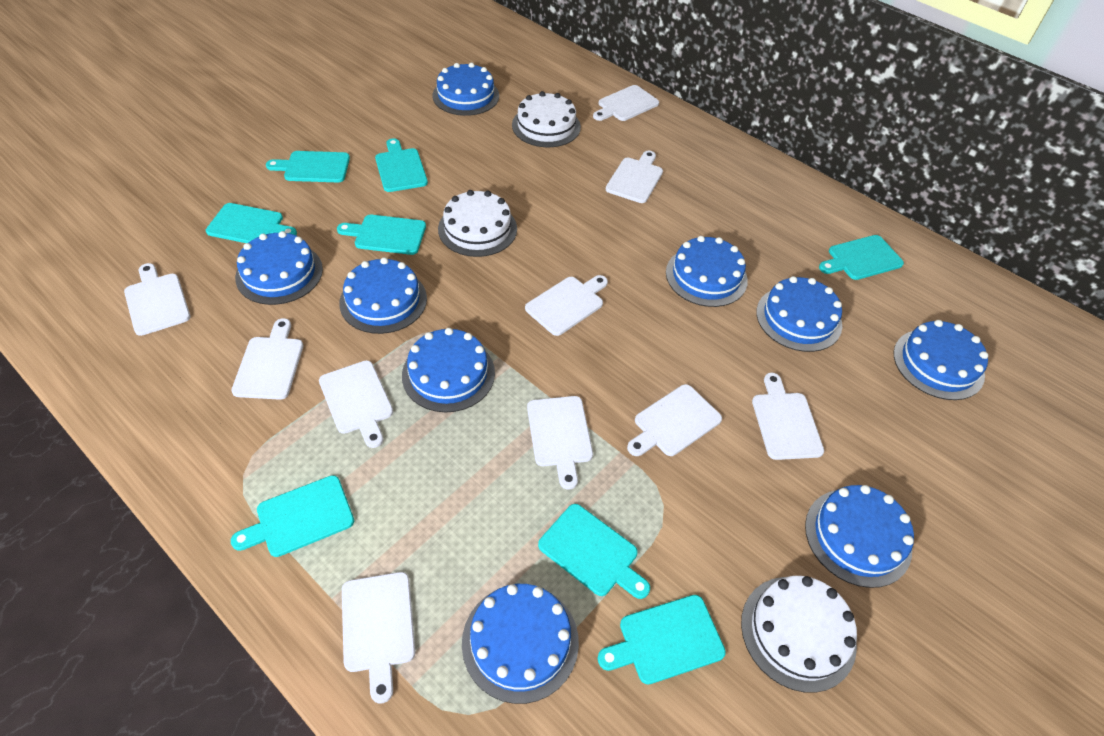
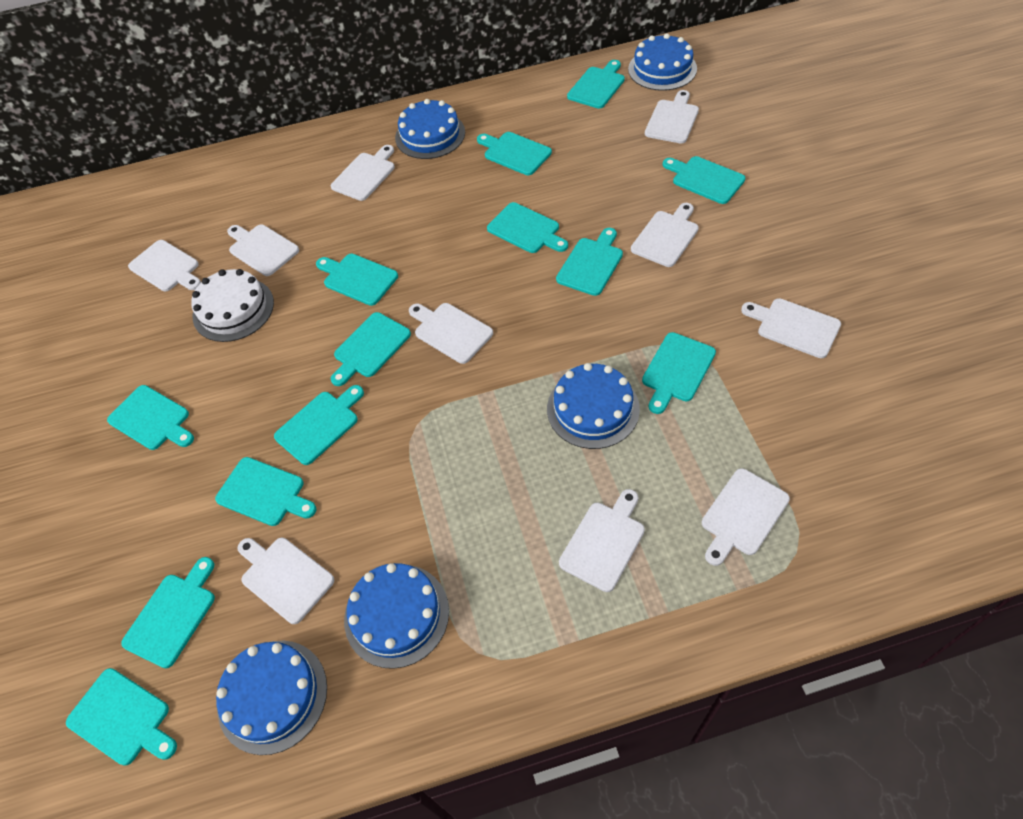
blue cake: [235,231,323,305] [339,257,427,334] [402,328,495,412] [433,63,499,116] [462,584,579,704] [666,236,748,307] [756,276,842,352] [805,485,914,588] [894,320,988,400] = 9 -> [216,641,327,755] [344,563,449,669] [395,99,465,159] [547,363,640,449] [628,34,697,91] = 5
turquoise cutting board: [206,203,297,243] [231,475,354,557] [266,151,350,182] [337,215,426,255] [375,138,428,192] [538,504,650,599] [598,595,726,685] [819,235,904,280] = 8 -> [66,668,177,766] [107,385,194,450] [121,557,215,668] [215,457,316,526] [274,385,364,465] [316,254,398,306] [331,312,411,386] [477,132,552,175] [487,202,568,253] [556,228,623,296] [567,60,625,109] [642,332,716,414] [663,156,745,204] = 13
white cake: [438,190,517,257] [512,91,581,147] [741,576,857,693] = 3 -> [191,269,274,342] = 1

